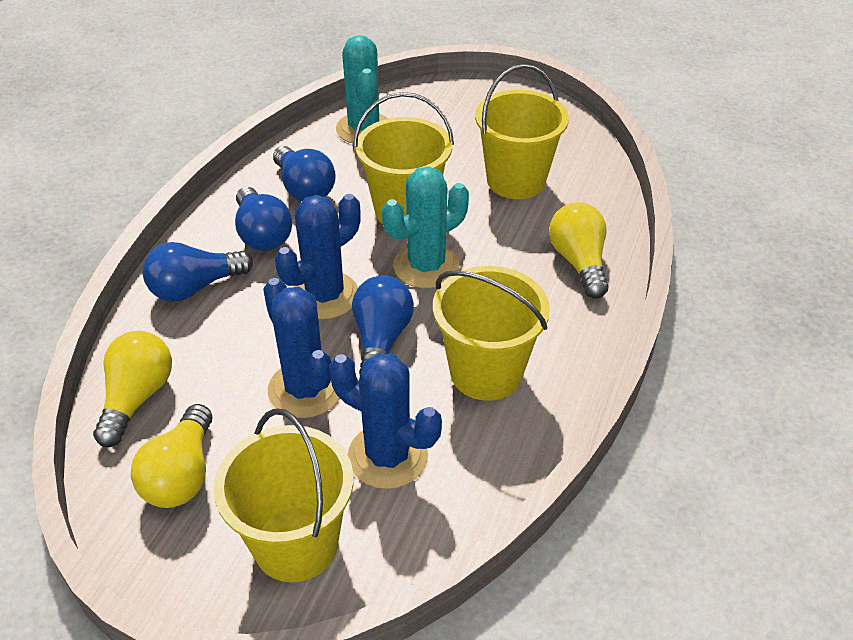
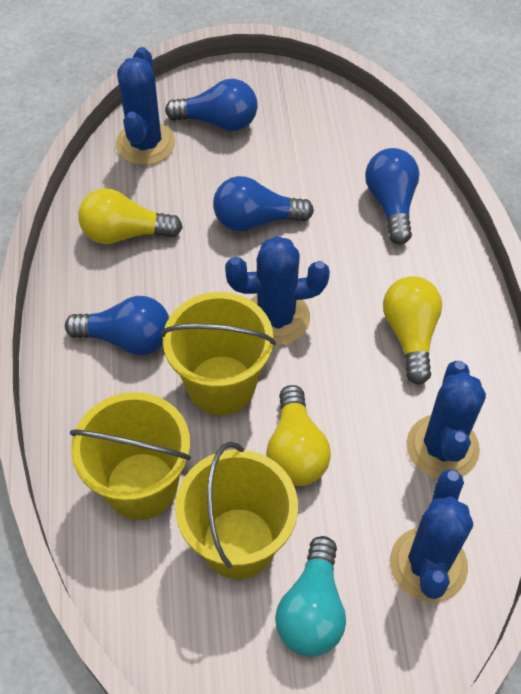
blue cactus: [263,278,340,418] [275,194,361,320] [329,353,442,489] = 3 -> [116,47,175,165] [225,236,330,345] [390,469,473,602] [406,361,486,479] = 4
turquoise cactus: [336,35,388,144] [382,166,469,288] = 2 -> none = 0
turquoise light bulb: none = 0 -> [275,536,346,657] = 1
yellow bucket: [214,408,353,582] [353,92,454,224] [433,266,550,401] [475,64,569,199] = 4 -> [70,392,191,520] [161,292,276,415] [175,442,298,579] = 3

